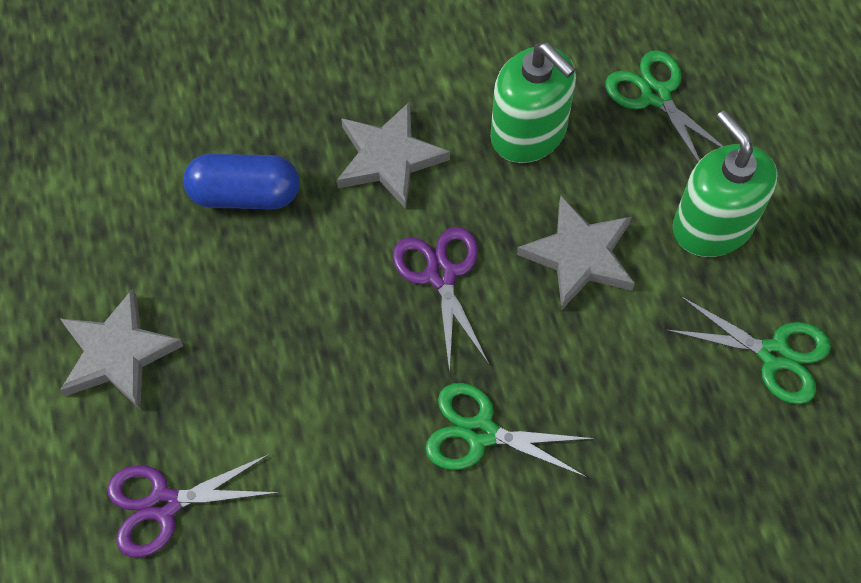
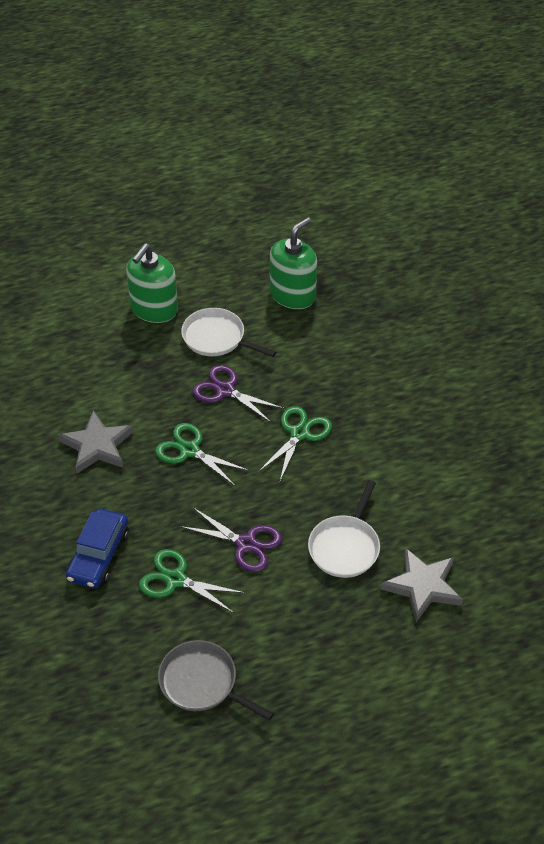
blue capsule: [183,154,300,209] = 1 -> none = 0
blue car: none = 0 -> [66,509,129,588] = 1
grey pan: none = 0 -> [158,640,274,720] = 1
grey star: [60,288,183,409] [337,102,450,209] [517,196,635,310] = 3 -> [58,410,133,473] [381,548,463,622] = 2
white pan: none = 0 -> [181,308,276,357] [308,480,380,578] = 2

